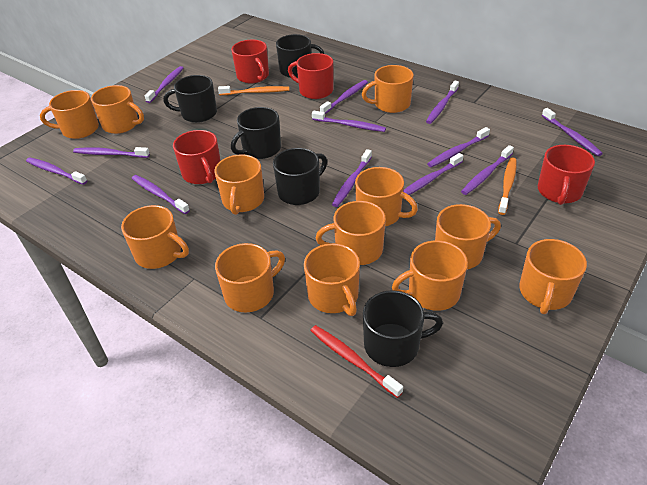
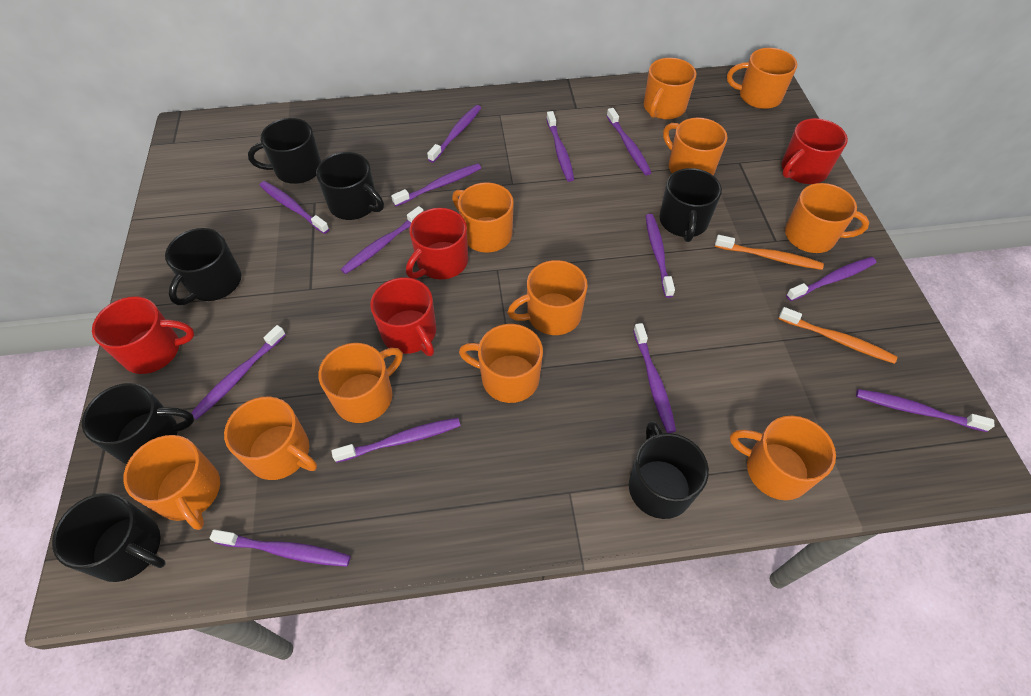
black mug: [163,75,217,123] [231,107,281,159] [273,148,327,205] [276,34,324,78] [363,290,443,367] = 5 -> [52,493,166,582] [82,383,194,464] [165,228,241,305] [248,118,321,184] [316,152,384,220] [629,421,709,519] [659,168,722,242] = 7
orange mug: [40,90,99,139] [91,85,144,134] [121,205,189,269] [214,154,264,215] [215,243,285,312] [304,243,360,316] [316,201,386,265] [355,167,418,226] [362,65,414,113] [392,241,468,311] [435,204,501,269] [519,239,587,314] = 12 -> [123,435,220,530] [224,397,317,480] [318,343,403,423] [452,182,514,253] [459,324,543,403] [507,260,588,335] [644,58,696,119] [663,118,728,175] [727,48,797,109] [730,416,836,500] [785,183,869,253] = 11
purple toothbrush: [26,157,87,185] [73,147,150,158] [132,175,190,214] [145,66,183,103] [312,111,386,132] [320,80,368,114] [332,149,372,207] [403,153,463,195] [426,81,459,124] [427,127,490,167] [461,145,514,195] [542,108,603,156] = 12 -> [191,325,286,420] [210,530,351,567] [260,181,329,234] [331,418,460,463] [341,206,424,274] [391,163,481,206] [427,105,481,163] [546,111,574,182] [607,108,652,175] [633,323,676,433] [646,214,675,298] [786,257,876,301] [856,389,995,432] = 13
red toothbrush: [310,325,403,398] = 1 -> none = 0

